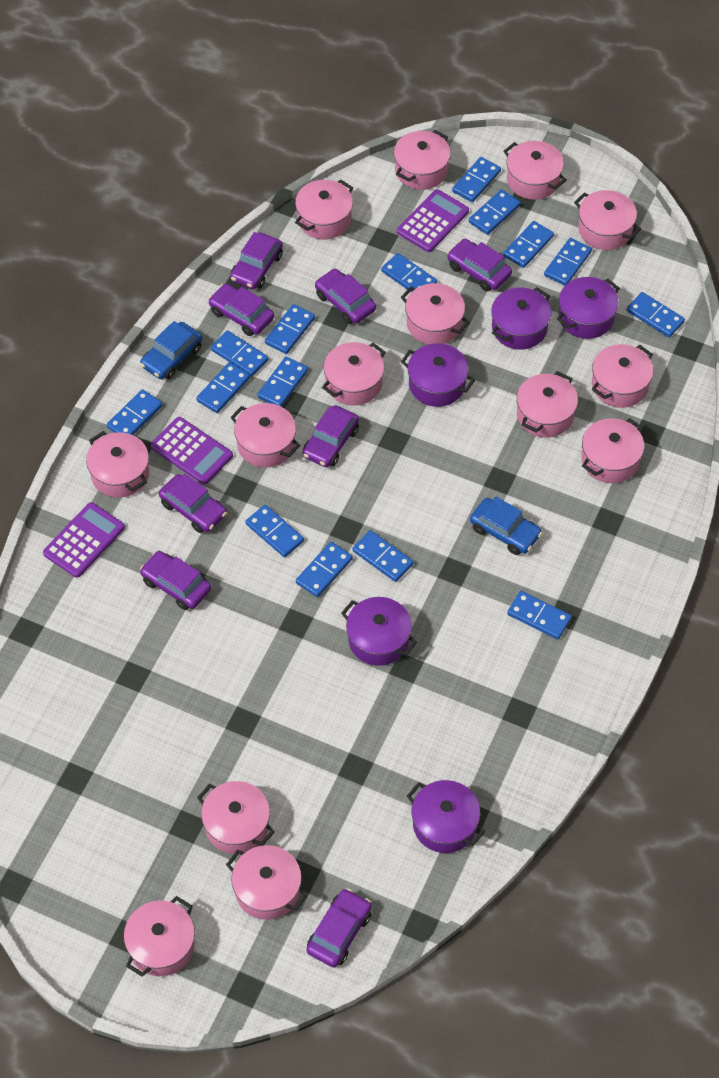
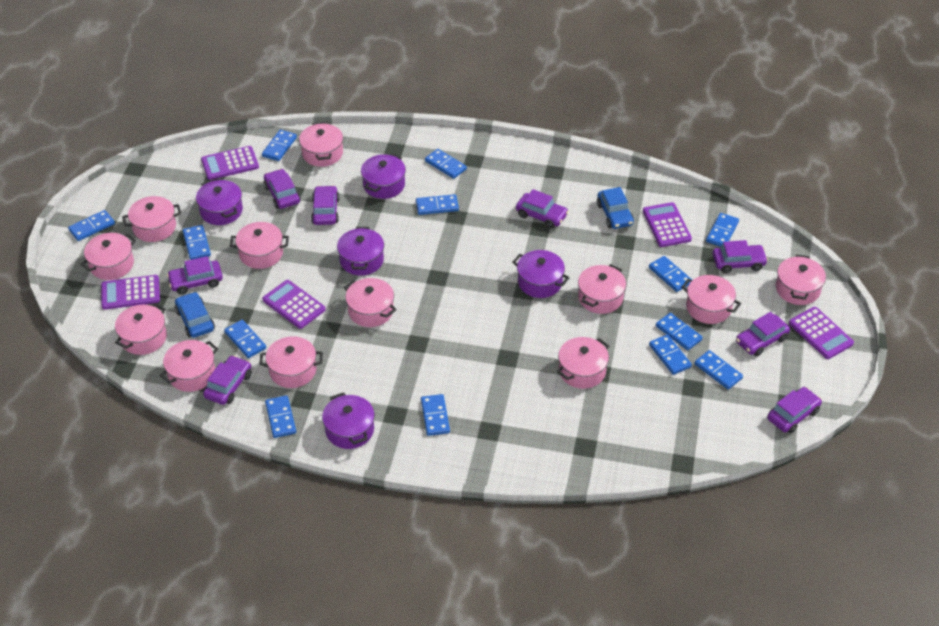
blue domino: [107,389,163,435] [196,362,250,413] [211,330,268,376] [245,505,304,557] [257,357,308,407] [265,304,315,354] [296,542,353,597] [352,530,414,582] [381,253,437,292] [452,157,501,202] [469,189,521,235] [503,221,554,268] [507,591,572,639] [544,238,592,286] [627,292,685,338] = 15 -> [68,210,115,241] [183,225,211,260] [224,320,266,358] [262,130,297,161] [265,395,296,438] [416,194,459,215] [421,394,450,436] [425,149,467,179] [649,256,692,292] [649,334,692,375] [656,313,703,350] [694,350,743,390] [706,213,739,247] = 13
pink pot: [86,431,149,498] [124,896,195,977] [197,781,275,854] [226,845,308,920] [230,403,300,468] [295,180,353,239] [322,342,385,406] [394,130,451,190] [401,283,470,345] [503,141,567,200] [517,371,578,438] [574,190,641,250] [582,418,644,483] [592,344,653,408] = 14 -> [81,233,136,280] [115,303,167,355] [122,196,181,242] [160,340,218,392] [230,222,289,269] [259,336,323,388] [299,122,343,167] [344,278,397,327] [557,337,609,389] [578,264,626,314] [681,275,741,324] [776,254,826,305] = 12
purple calculator: [43,502,125,578] [150,417,233,485] [397,189,469,252] = 3 -> [101,275,160,310] [201,146,259,180] [262,280,326,329] [643,202,692,247] [789,307,854,359] = 5

